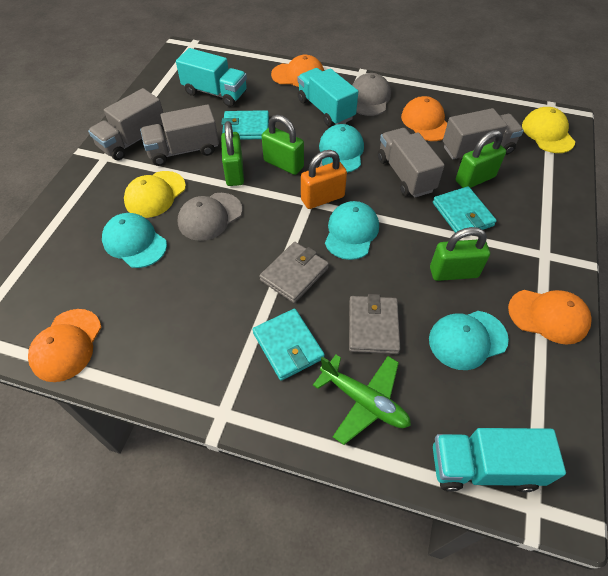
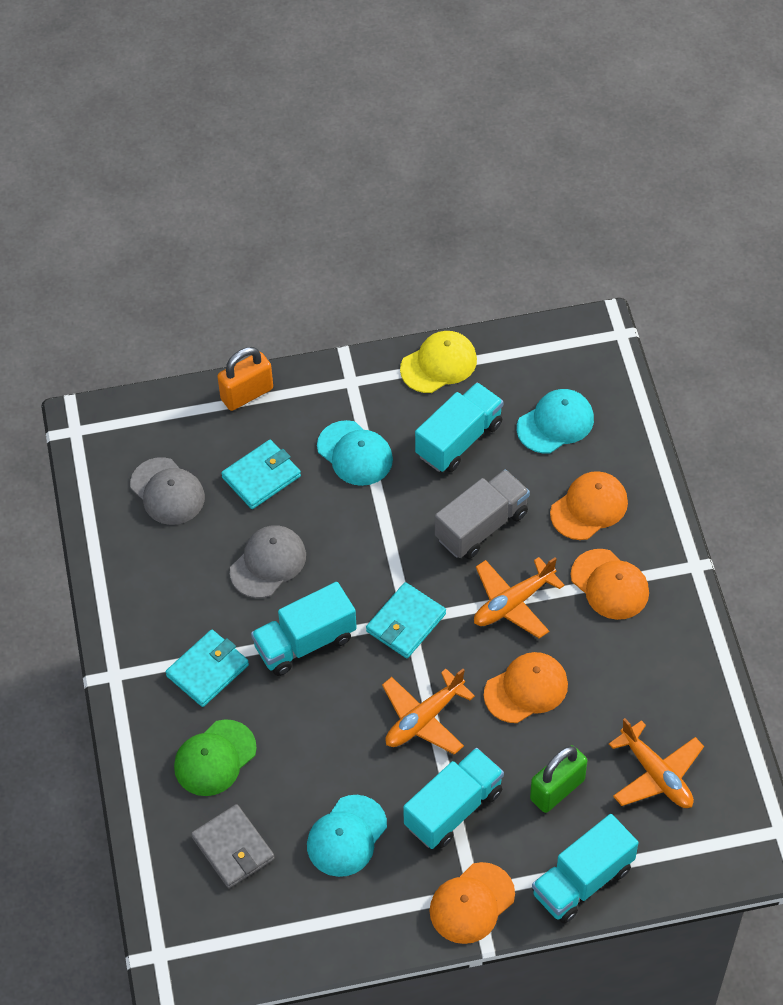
green cap: none = 0 -> [174,719,257,796] = 1
green padlock: [221,121,244,186] [262,115,304,175] [430,227,490,281] [456,130,506,188] = 4 -> [530,745,587,813] = 1
green plane: [313,355,411,445] = 1 -> none = 0
grey truck: [88,88,164,160] [140,104,219,166] [378,128,445,197] [443,108,524,164] = 4 -> [435,469,530,559] = 1
grey wallet: [259,242,329,303] [349,294,400,354] = 2 -> [191,804,275,888] = 1
orange plane: none = 0 -> [382,669,475,755] [474,557,565,639] [609,718,704,808] = 3
turquoise cap: [102,213,167,268] [319,124,364,173] [325,201,379,260] [429,311,509,370] = 4 -> [307,795,387,877] [317,420,393,486] [517,389,594,453] = 3
turquoise truck: [176,48,247,107] [298,68,358,127] [433,428,566,492] = 3 -> [251,582,357,676] [403,748,504,849] [415,382,503,472] [532,814,638,924] = 4
yellow cap: [124,171,186,218] [522,107,575,153] = 2 -> [400,331,477,393] = 1

